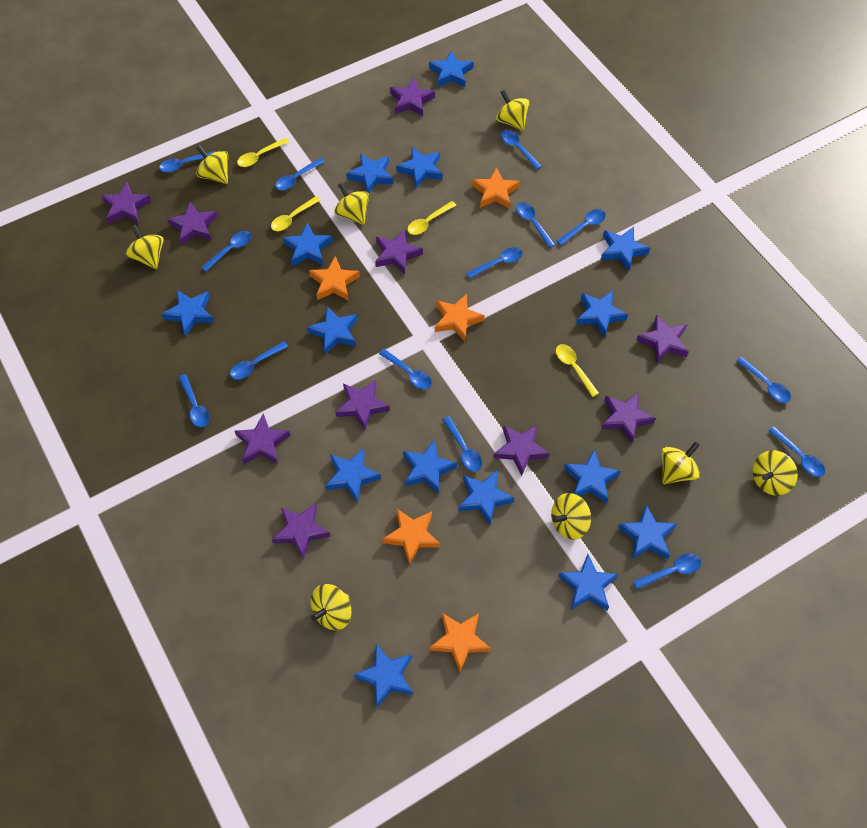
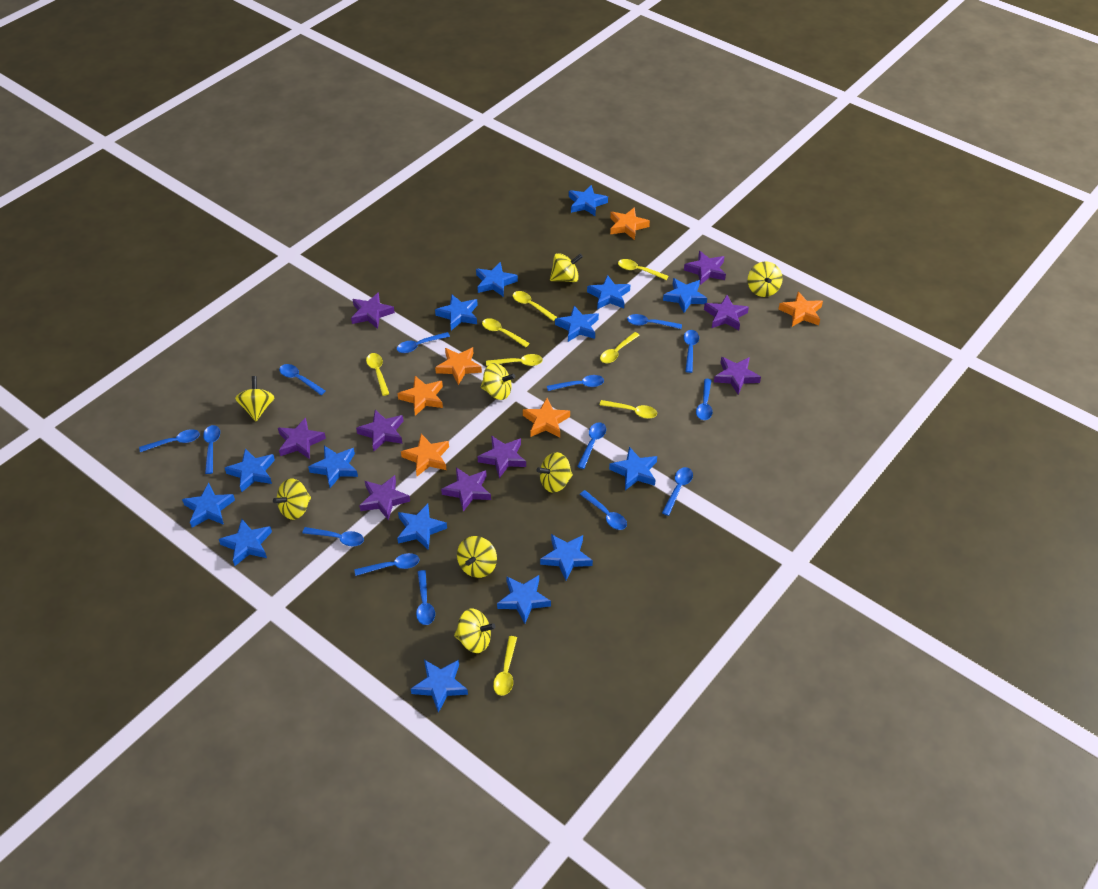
orange star: [309,256,360,301] [382,509,440,565] [430,613,491,672] [435,294,485,341] [472,167,520,209] = 5 -> [397,376,443,416] [401,434,449,476] [435,347,482,385] [523,398,570,437] [610,207,650,240] [779,291,823,327] = 6
purple star: [101,182,151,223] [167,202,218,245] [235,414,291,464] [272,503,331,559] [335,380,390,430] [375,229,423,274] [390,78,435,116] [493,425,550,476] [601,392,656,443] [636,315,689,363] = 10 -> [278,417,326,459] [351,292,395,329] [356,410,403,451] [359,475,410,521] [441,467,491,512] [477,436,526,478] [684,251,726,285] [704,295,749,330] [714,357,761,394] = 9
yellow spoon: [237,138,289,167] [271,196,321,231] [407,201,457,235] [556,344,599,397] = 4 -> [366,353,389,396] [482,318,530,347] [486,354,543,366] [493,636,517,696] [513,291,557,321] [600,332,640,363] [600,400,657,419] [618,259,669,280] = 8

